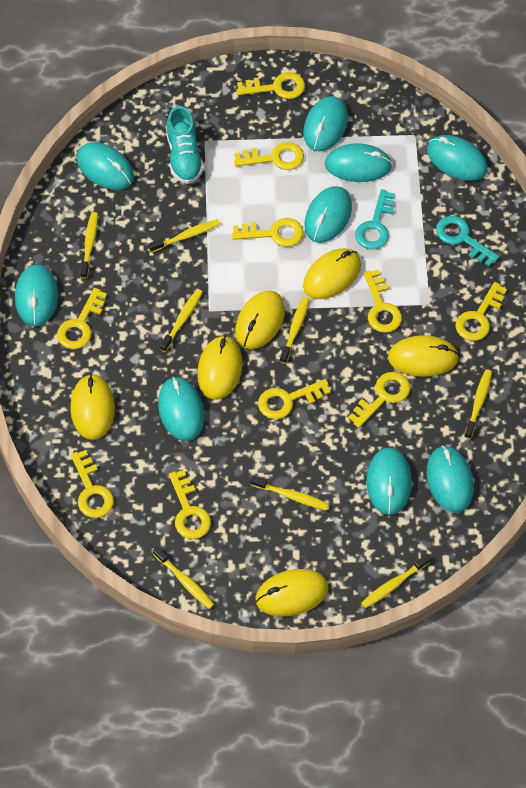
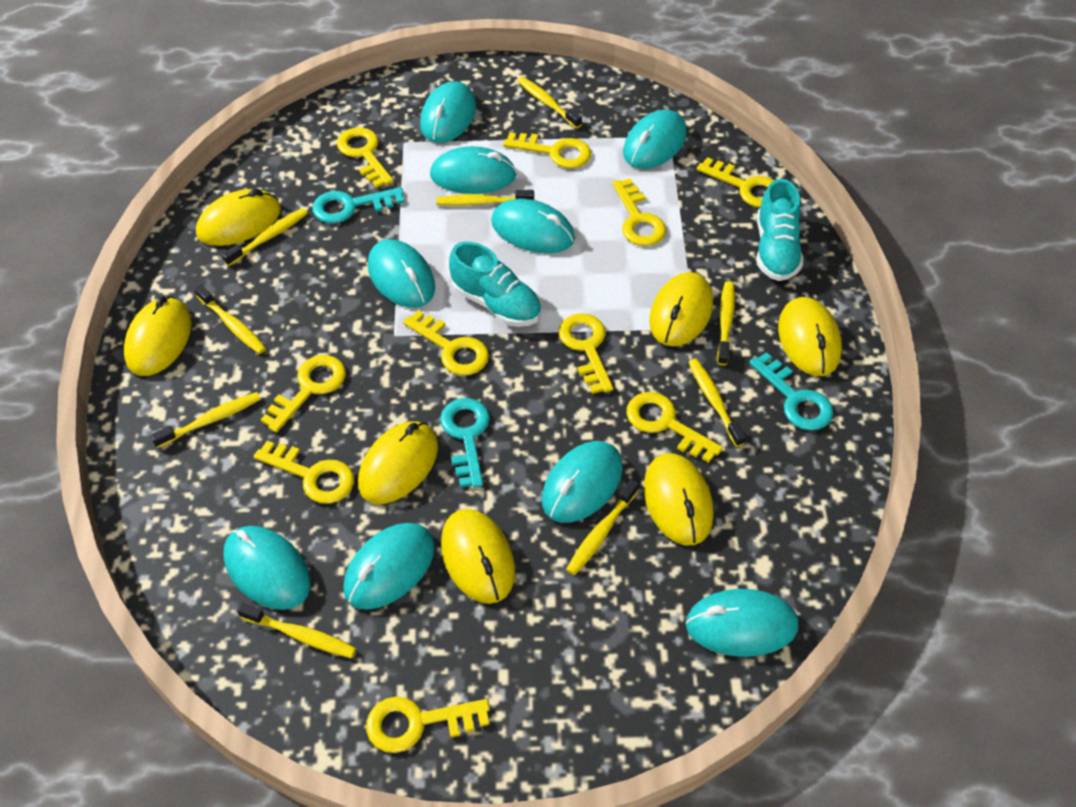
turquoise key: [355,189,395,250] [436,216,499,266] = 2 -> [312,187,404,223] [440,398,490,487] [749,352,833,431] = 3
turquoise shoe: [166,106,204,184] = 1 -> [449,241,541,327] [757,179,803,281] = 2
yellow mouse: [70,374,115,440] [197,335,243,400] [235,291,285,349] [255,569,328,616] [303,248,361,299] [388,335,459,377] = 6 -> [124,296,192,376] [196,189,281,246] [358,421,438,504] [441,509,515,604] [644,454,714,545] [649,272,713,346] [778,297,842,376] = 7
yellow toothbrush: [80,212,98,279] [149,219,220,253] [153,546,214,609] [160,289,203,352] [251,476,329,510] [280,297,310,364] [361,554,431,608] [464,369,492,439] = 8 -> [150,392,261,448] [194,284,266,354] [222,208,308,266] [237,603,356,658] [436,190,534,206] [517,77,582,129] [566,479,639,575] [689,359,746,447] [717,281,735,366] = 9

